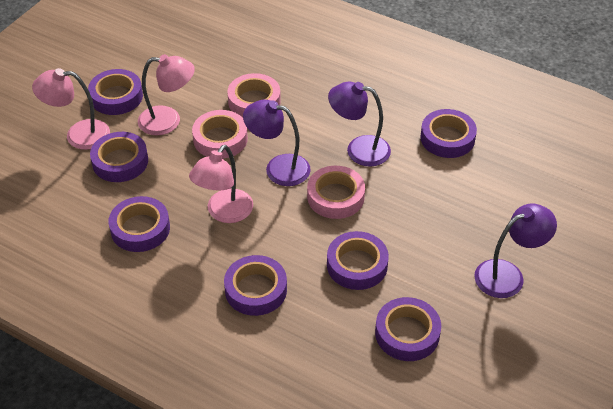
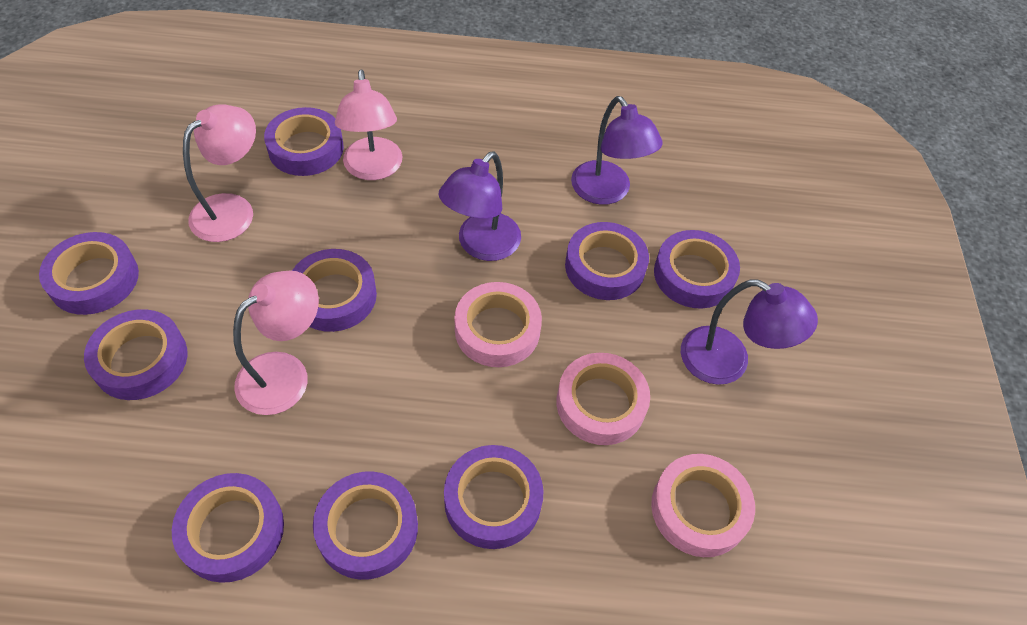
purple tape: [88,69,143,115] [90,132,148,182] [108,196,170,252] [224,255,287,316] [327,231,389,290] [375,297,441,361] [420,109,477,158] = 7 -> [39,232,139,315] [84,309,188,400] [172,473,284,583] [264,107,344,176] [292,249,377,332] [313,471,418,580] [444,445,544,549] [565,222,649,300] [654,230,740,309] = 9

